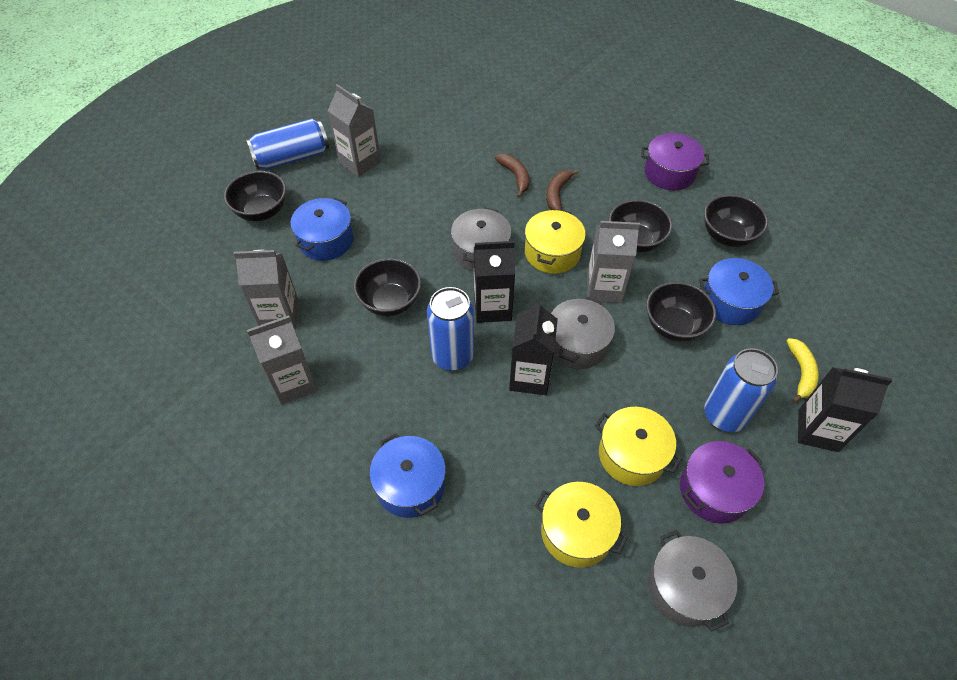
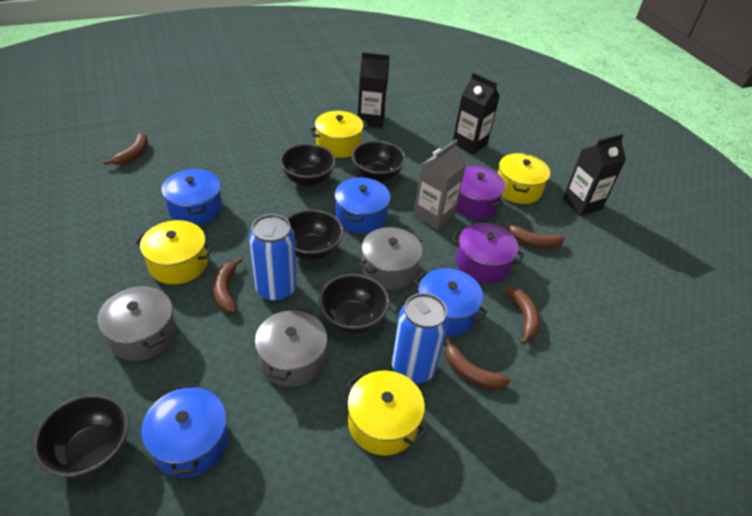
blue can: [246,118,329,170] [427,287,474,371] [704,348,778,432] = 3 -> [249,214,297,302] [392,293,449,384] = 2
blue pot: [290,198,354,261] [369,433,446,518] [699,258,779,325] = 3 -> [141,383,229,478] [162,169,222,225] [335,178,390,233] [414,268,487,336] = 4
brown banana: [495,154,529,198] [546,169,579,210] = 2 -> [103,133,148,165] [213,257,243,313] [445,336,510,390] [503,221,565,248] [505,287,540,345] = 5
grey carton: [234,250,299,330] [247,315,318,405] [328,84,381,177] [587,221,640,303] = 4 -> [413,139,466,230] = 1
yellow banana: [787,338,819,403] = 1 -> none = 0
yellow pot: [525,209,586,274] [535,482,628,568] [595,407,682,486] = 3 -> [135,220,213,284] [309,111,368,158] [347,371,426,456] [498,153,550,204] = 4

